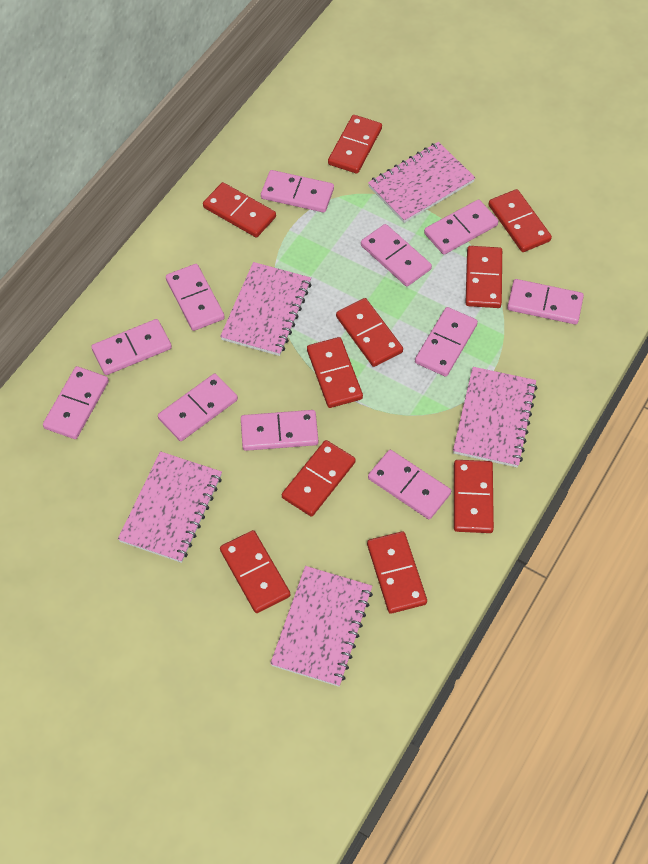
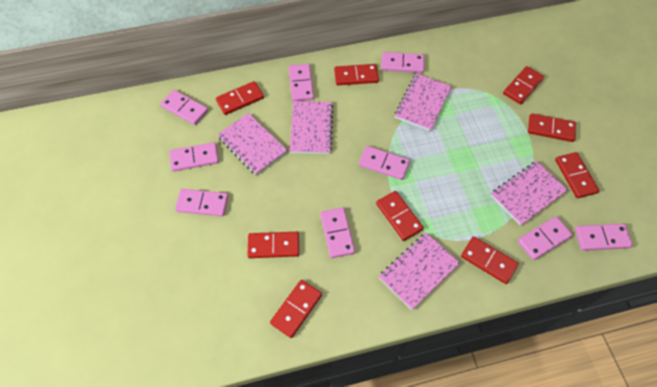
pink domino: [43,366,109,439] [91,319,172,375] [158,374,238,441] [166,264,225,331] [241,410,318,451] [261,170,334,213] [361,224,432,286] [368,450,451,519] [415,307,478,377] [424,200,498,255] [507,279,584,324] = 11 -> [160,90,208,125] [169,142,219,172] [175,189,228,216] [289,64,314,101] [320,208,355,258] [359,146,410,180] [381,52,424,73] [517,216,573,260] [575,224,633,251] = 9
red domino: [203,182,276,237] [220,530,290,613] [282,440,356,517] [307,337,363,408] [328,115,382,174] [336,298,403,367] [367,531,427,614] [454,460,494,533] [466,246,502,308] [488,189,552,252] = 10 -> [216,81,264,115] [248,232,299,258] [270,280,322,338] [334,64,379,85] [376,191,424,241] [461,236,519,284] [503,66,544,104] [528,113,576,142] [555,152,600,198] = 9

